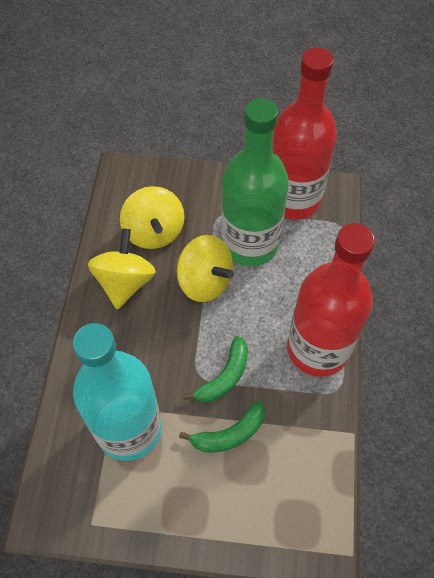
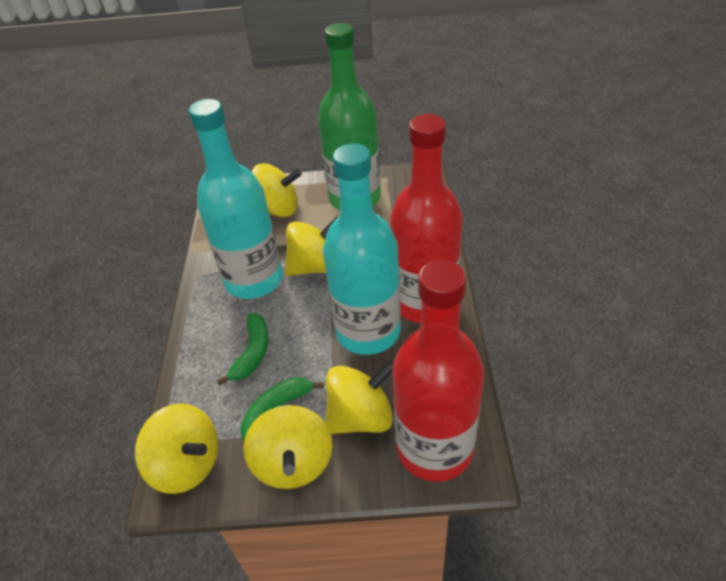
turquoise bottle: [73,323,162,461] = 1 -> [188,99,283,299] [323,144,401,355] = 2
yellow spinning top: [88,228,156,309] [120,186,184,249] [177,235,234,302] = 3 -> [135,404,218,494] [243,405,333,489] [252,163,302,217] [285,216,338,276] [326,360,393,434] = 5

